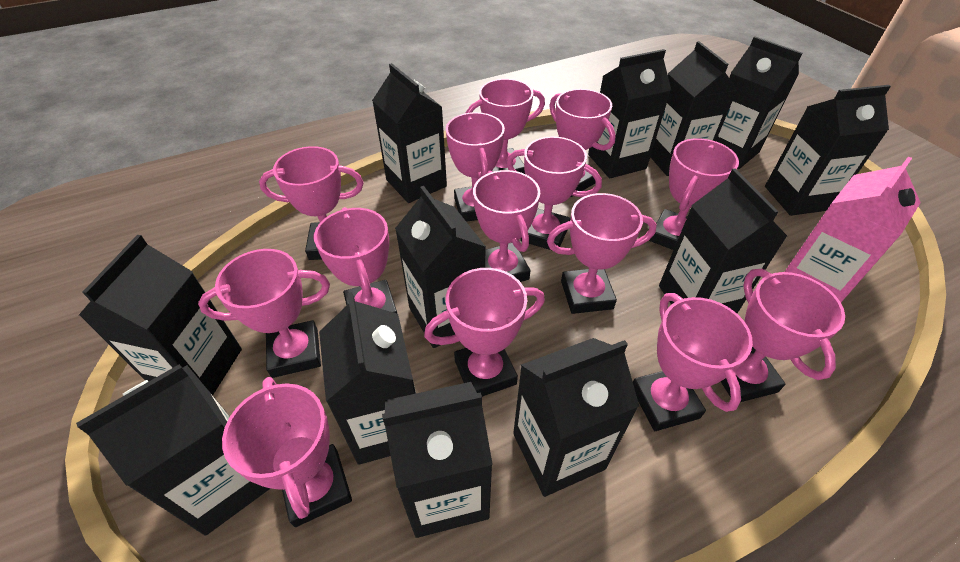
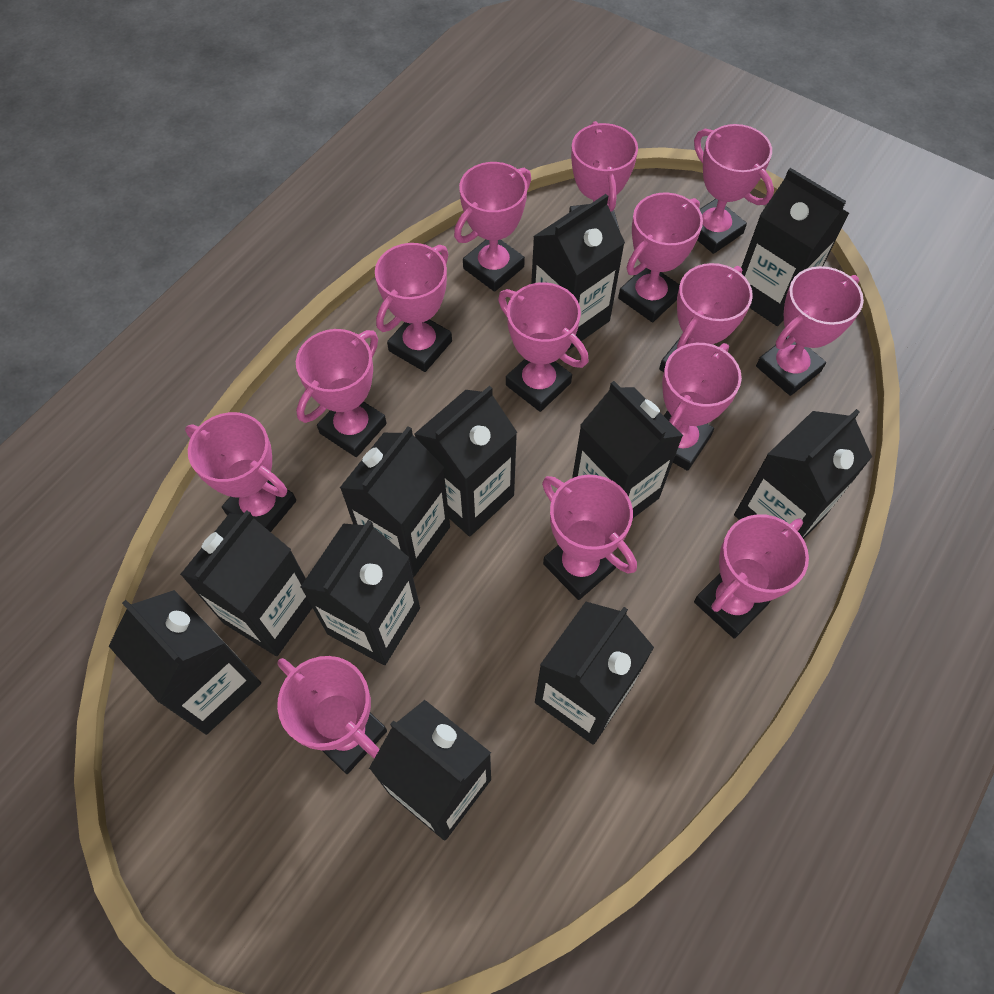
black carton: [76,364,271,536] [79,235,242,395] [319,292,416,465] [372,63,447,203] [382,382,493,538] [395,186,486,348] [513,338,639,497] [588,49,671,178] [650,41,738,176] [659,168,787,313] [716,36,802,169] [765,85,891,216] = 12 -> [109,590,261,735] [180,510,312,656] [300,520,420,665] [340,426,450,577] [369,700,491,841] [415,386,517,537] [531,194,625,351] [535,602,654,745] [572,381,683,518] [734,409,872,539] [741,168,849,326] = 11
pink carton: [785,157,921,302] = 1 -> none = 0

